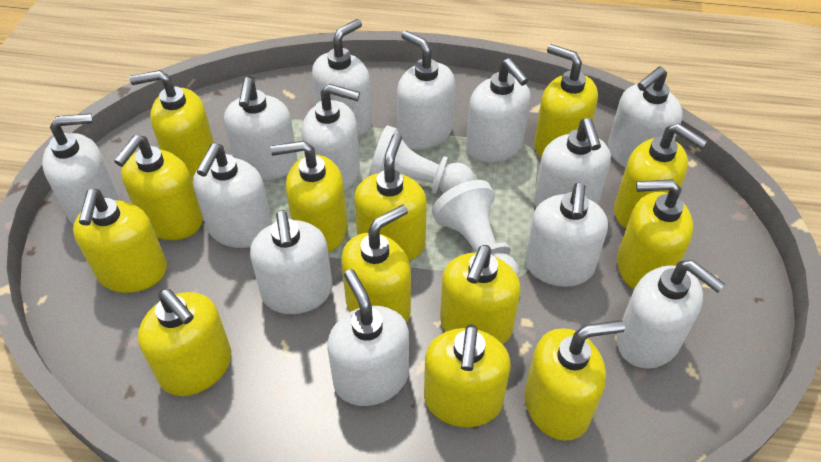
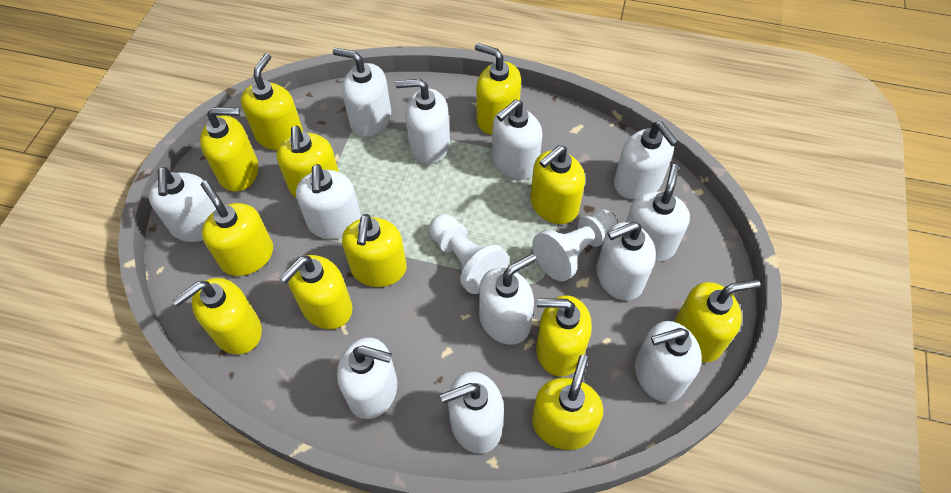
white soap dispenser: [42,113,120,224] [193,144,272,248] [224,77,297,181] [250,210,332,314] [302,84,360,191] [312,19,372,137] [327,269,409,406] [397,31,455,150] [466,58,531,163] [525,183,608,287] [534,118,611,208] [608,66,683,168] [617,260,725,369] = 13 -> [149,167,216,242] [296,164,361,239] [333,48,391,137] [337,337,397,419] [396,79,450,164] [440,371,504,454] [479,254,536,345] [492,99,543,180] [596,222,656,300] [614,122,678,200] [626,164,690,262] [635,321,702,402] = 12
yellow soap dispenser: [73,189,167,293] [114,135,203,240] [130,70,215,181] [138,289,231,396] [271,141,348,253] [341,204,411,323] [354,133,427,261] [424,324,511,427] [440,245,521,344] [525,320,625,441] [534,44,598,158] [614,123,707,228] [617,179,693,289] = 13 -> [172,278,262,354] [200,107,259,192] [201,180,273,276] [241,53,303,151] [276,126,339,197] [279,255,352,329] [342,214,407,287] [475,43,521,135] [530,145,585,224] [532,355,603,450] [536,295,592,377] [674,279,760,362] = 12

